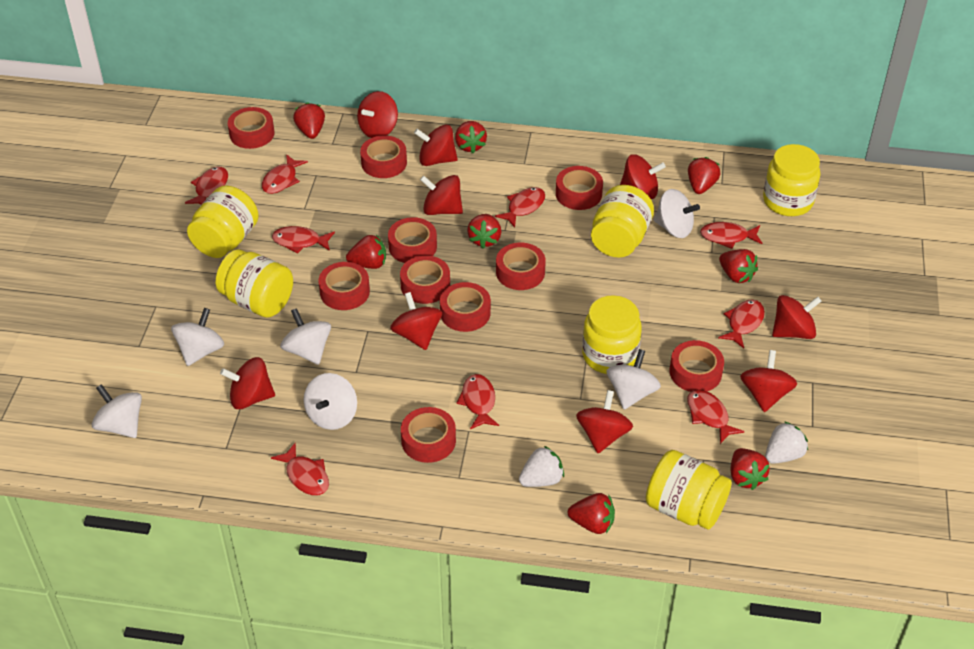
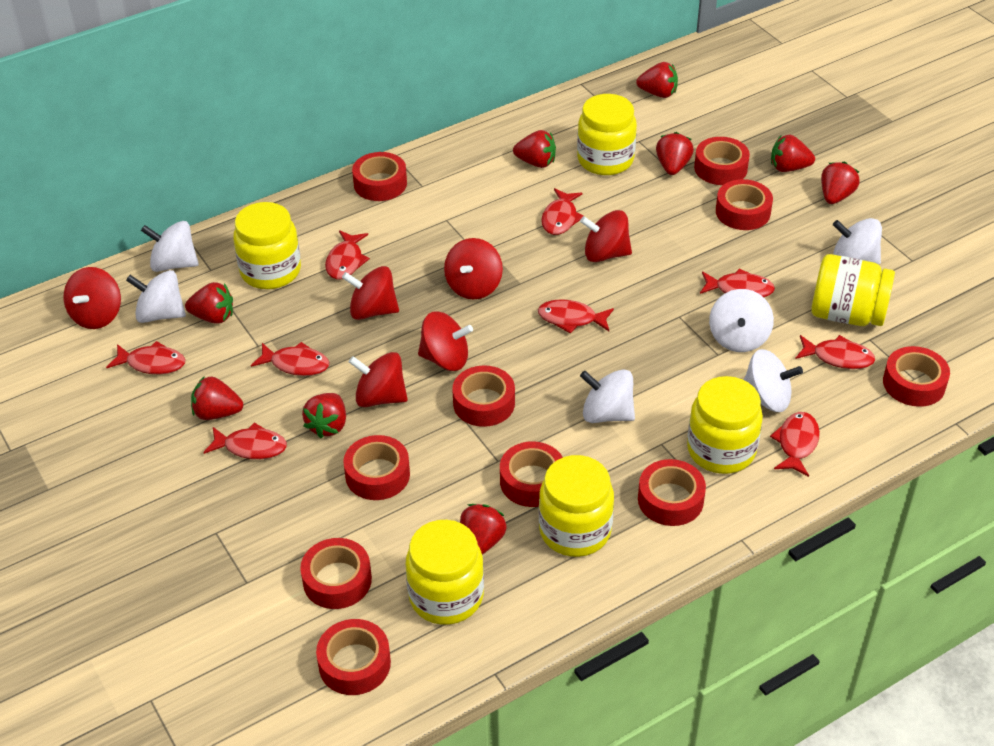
red spinning top: [220,357,275,409] [357,91,398,138] [390,292,442,350] [414,125,458,166] [420,175,463,215] [576,390,633,453] [620,154,666,199] [740,350,797,412] [772,295,821,339] = 9 -> [64,267,121,329] [342,266,399,320] [349,352,408,407] [418,311,473,371] [444,238,503,299] [580,210,632,262] = 6
red strawberry: [293,102,325,139] [346,235,386,269] [455,121,487,153] [467,214,501,248] [568,493,615,534] [688,157,721,194] [719,249,758,283] [731,448,770,490] = 8 -> [185,282,233,324] [191,376,243,420] [302,393,346,438] [460,504,506,555] [513,130,556,168] [636,62,678,98] [656,132,694,175] [771,135,815,172] [821,162,860,204] = 9
white strawberry: [519,446,564,487] [765,421,808,464] = 2 -> none = 0

